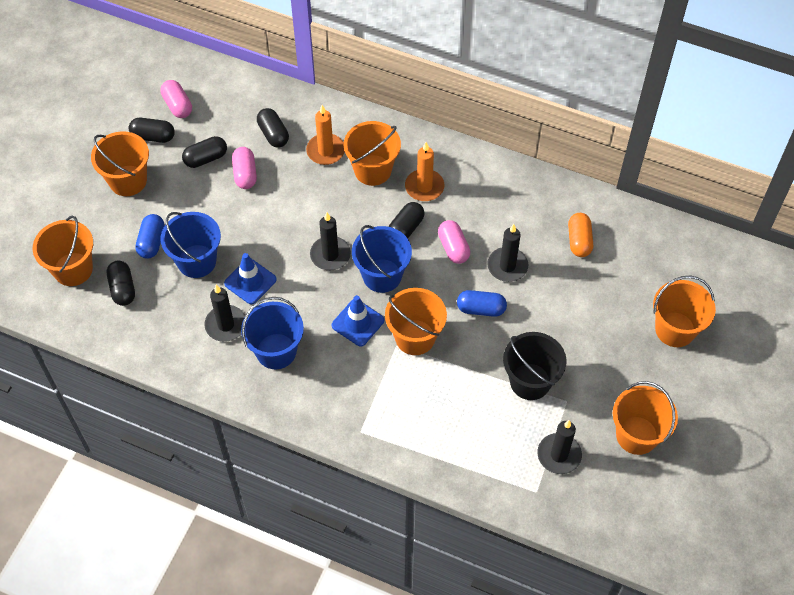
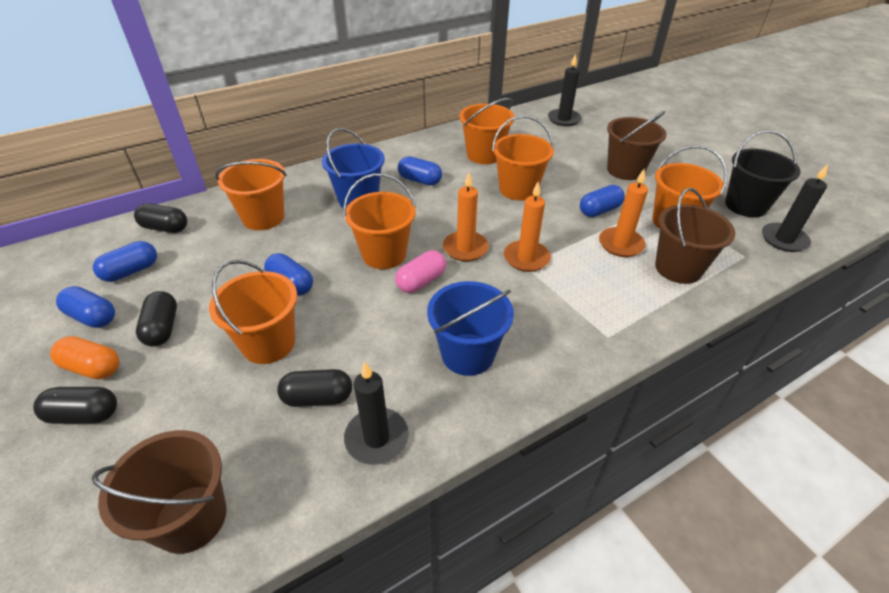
black candle: [204,285,245,342] [310,212,351,270] [487,224,528,282] [537,420,582,474] = 4 -> [344,362,409,465] [548,54,582,126] [762,164,828,252] = 3
black capsule: [107,261,135,306] [129,118,175,143] [182,136,227,168] [257,108,289,147] [389,202,425,238] = 5 -> [33,387,117,424] [134,203,187,233] [136,291,177,347] [277,369,352,407] = 4
blue bucket: [161,212,221,278] [241,297,304,369] [352,225,412,293] = 3 -> [322,128,385,208] [427,281,514,376] = 2
blue capsule: [136,214,165,259] [457,290,507,317] = 2 -> [56,286,115,328] [93,241,157,282] [264,253,313,295] [398,156,442,185] [580,185,625,217] = 5
blue traffic cone: [224,253,277,304] [332,295,384,347] = 2 -> none = 0
brown bucket: none = 0 -> [92,430,227,554] [607,111,666,180] [655,188,735,284] = 3
orange candle: [306,105,345,165] [405,142,444,201] = 2 -> [443,172,489,261] [504,182,551,272] [599,169,648,257] = 3
pink capsule: [160,80,192,118] [232,147,257,189] [438,220,470,264] = 3 -> [395,250,446,293] = 1

